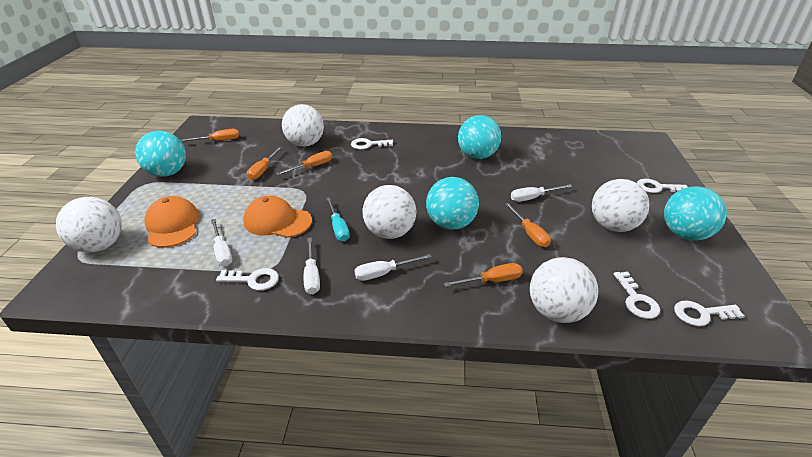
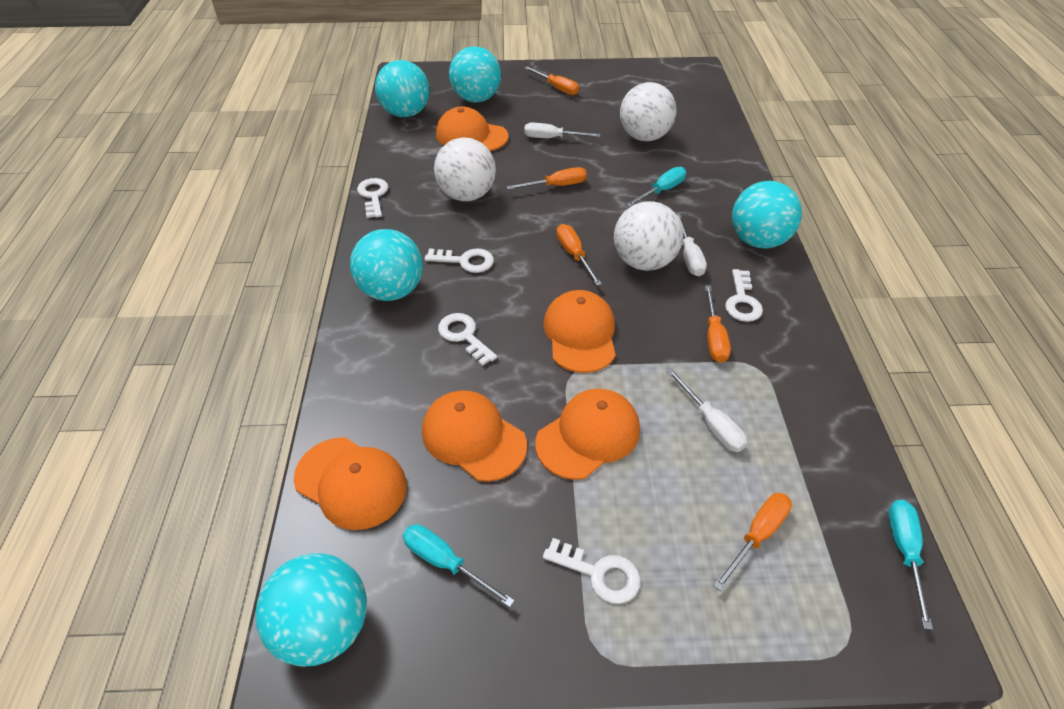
orange cap: [144,196,199,248] [243,195,312,238] = 2 -> [294,437,407,530] [422,391,527,482] [436,107,508,151] [535,389,640,480] [543,290,616,373] = 5
turquoise ball: [135,131,186,177] [426,177,479,230] [458,115,501,159] [664,186,727,241] = 4 -> [255,553,367,667] [350,229,423,301] [375,60,430,117] [449,46,501,103] [732,181,802,248] = 5
turquoise screwdriver: [326,197,350,242] = 1 -> [403,524,515,607] [626,167,686,207] [888,500,933,630] = 3
white ball: [56,197,122,252] [282,104,324,147] [363,185,416,239] [530,257,598,323] [592,179,650,232] = 5 -> [434,137,496,201] [614,201,683,271] [620,82,677,141] = 3
white screwdriver: [211,219,232,266] [304,238,320,294] [354,254,432,281] [511,184,572,202] = 4 -> [524,123,600,138] [666,368,748,452] [676,213,707,276] = 3

